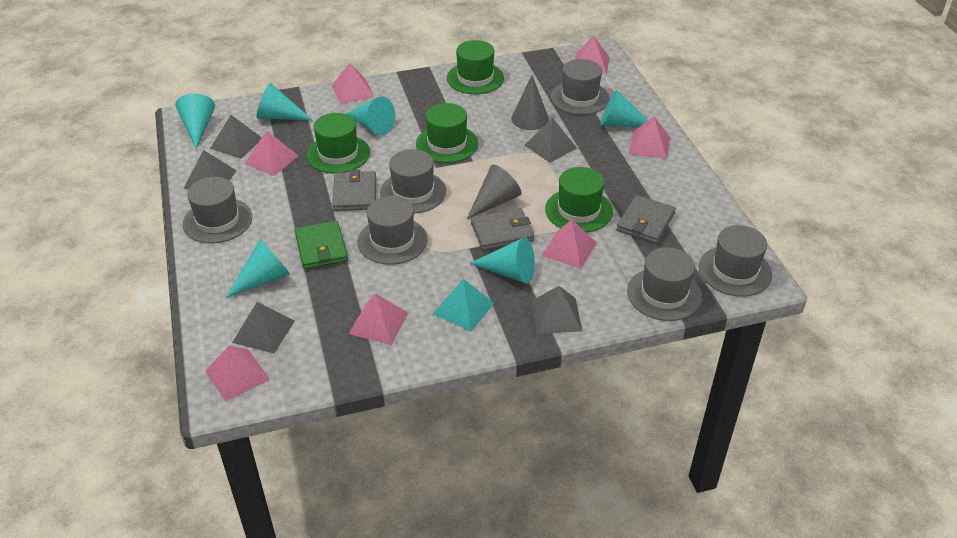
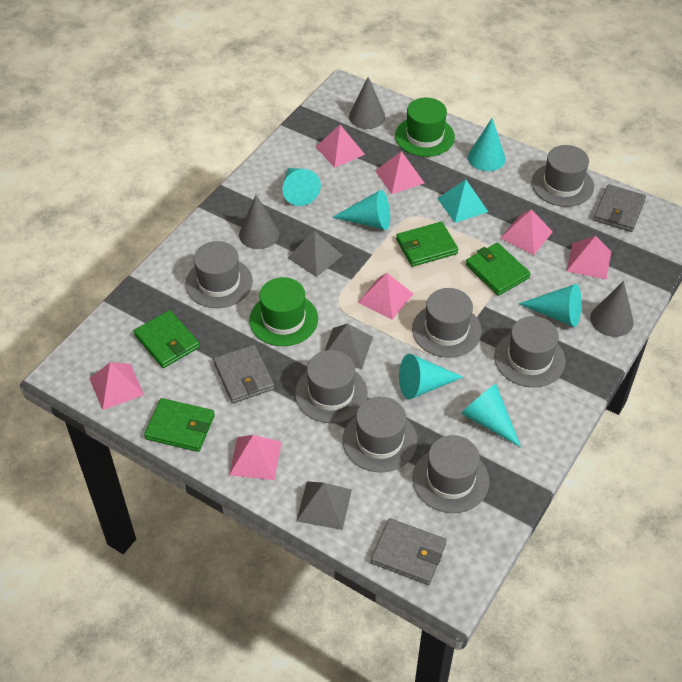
green hat: [306,113,370,173] [416,103,478,163] [447,40,504,94] [545,167,613,233] = 4 -> [249,277,318,346] [395,98,455,157] = 2
green wallet: [295,221,348,269] = 1 -> [134,310,200,368] [144,398,215,452] [396,222,458,267] [466,243,531,296] = 4
grey cone: [466,165,522,220] [511,75,549,130] = 2 -> [239,195,279,249] [349,77,385,129] [590,281,634,337] = 3
grey hat: [183,177,252,243] [357,196,428,265] [380,149,446,213] [550,59,610,115] [627,247,702,321] [699,225,772,297] = 6 -> [185,241,253,308] [295,350,368,423] [343,397,417,472] [412,288,482,358] [412,435,489,513] [494,316,566,387] [532,145,594,207] = 7
grey pyramid: [184,150,237,189] [210,115,262,159] [232,302,295,353] [524,118,577,163] [531,286,582,334] = 5 -> [288,231,343,277] [296,482,352,530] [324,323,373,369] = 3

